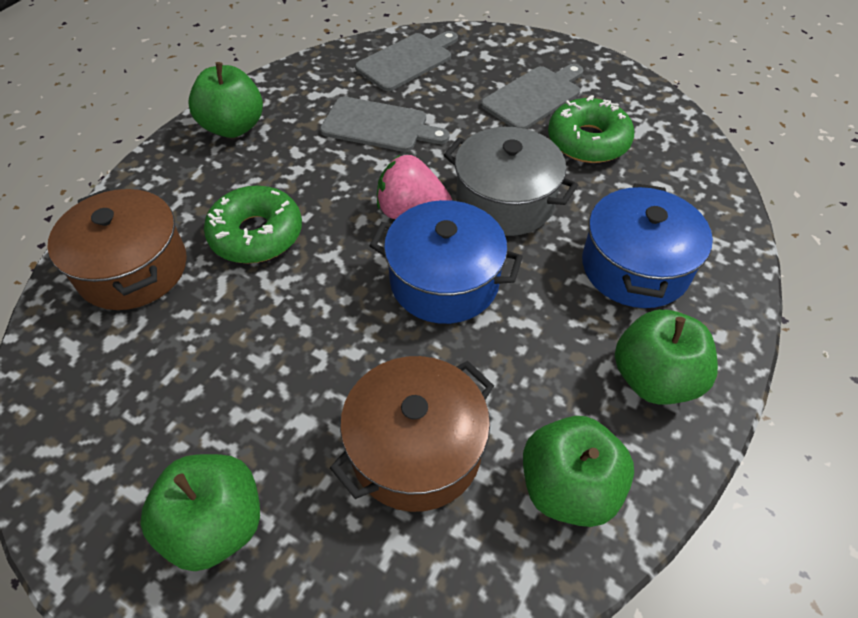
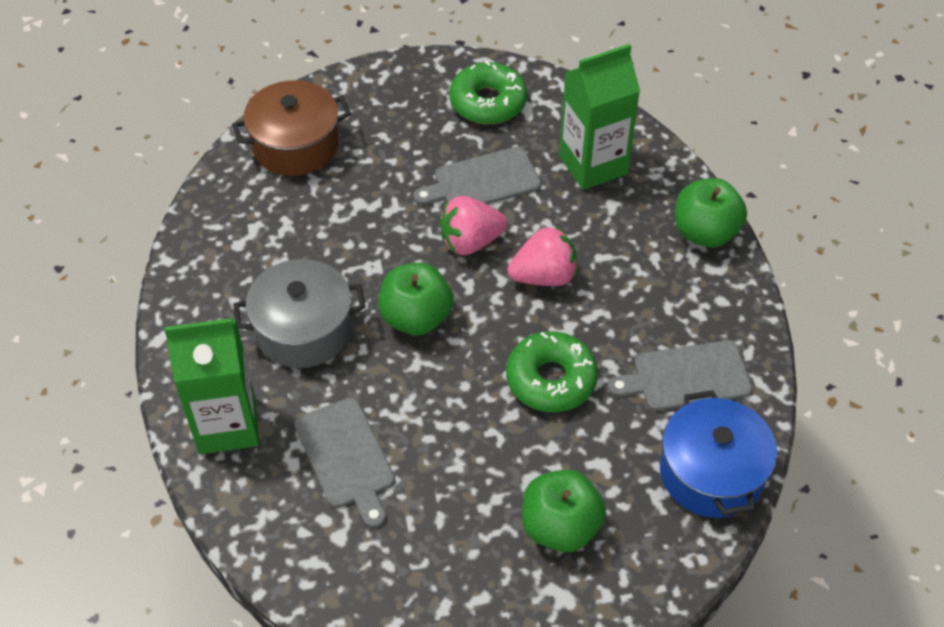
blue pot: [369,200,523,324] [582,183,713,308] = 2 -> [660,390,777,518] = 1
brown pot: [47,188,187,310] [330,356,494,512] = 2 -> [232,80,351,176] = 1
green apple: [140,454,260,571] [188,62,263,138] [523,416,634,527] [615,310,718,405] = 4 -> [378,263,454,335] [522,470,606,552] [675,178,747,247] = 3
green carton: none = 0 -> [164,318,259,454] [559,44,640,190] = 2
pink strawberry: [377,155,452,219] = 1 -> [440,196,508,255] [507,226,577,286] = 2

